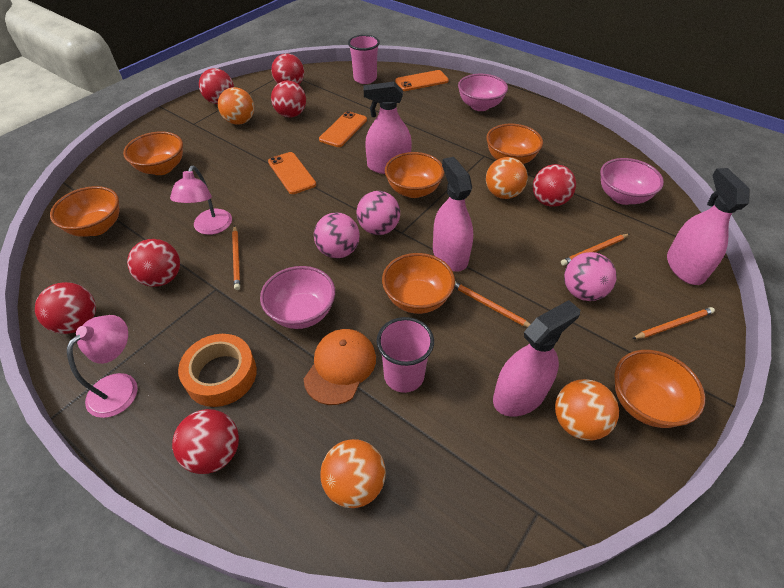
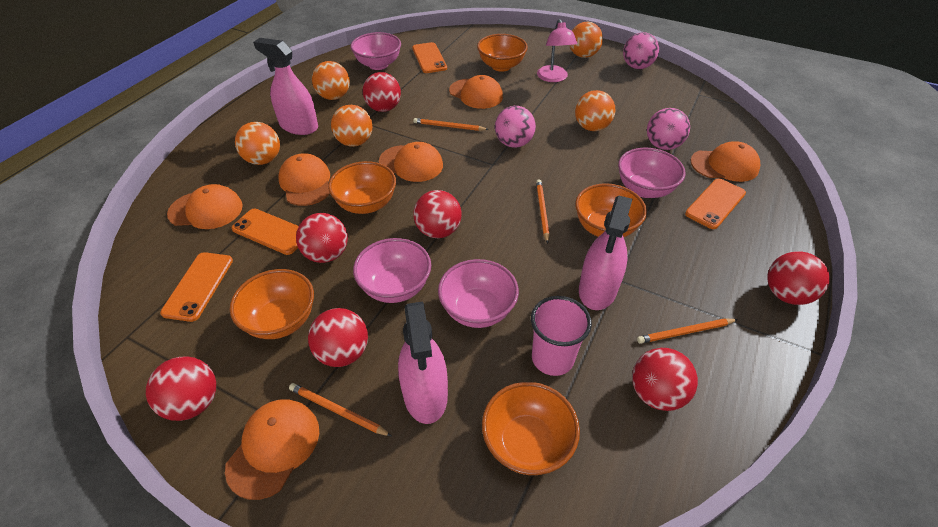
orange ball: [218,87,254,125] [320,439,386,508] [486,157,528,199] [555,379,619,441] = 4 -> [235,122,280,165] [312,61,350,100] [331,105,373,147] [569,22,603,58] [575,90,615,131] = 5
orange bowl: [50,186,119,237] [123,131,183,175] [382,253,455,314] [385,152,445,198] [486,124,543,164] [614,350,705,428] = 6 -> [230,269,314,339] [328,161,396,214] [477,34,528,72] [482,382,580,475] [575,183,647,237] = 5
orange cap: [304,329,376,405] = 1 -> [167,184,243,229] [225,399,319,500] [278,153,330,206] [379,142,443,182] [449,75,503,109] [690,141,760,182] = 6
orange phone: [268,152,316,194] [319,111,367,147] [395,70,449,91] = 3 -> [160,252,233,322] [231,209,299,255] [412,42,447,73] [685,178,746,229] = 4
orange tape: [178,334,257,407] = 1 -> none = 0
pink bowl: [260,266,335,329] [458,74,508,111] [600,158,664,205] = 3 -> [351,32,401,70] [353,238,431,303] [438,259,519,328] [618,148,686,198] = 4
pink cup: [348,35,380,84] [377,317,434,393] = 2 -> [531,296,592,376] = 1
pink lamp: [67,315,138,418] [170,166,232,235] = 2 -> [537,19,577,82] = 1
pink spray bottle: [364,82,412,174] [433,157,473,272] [493,300,580,417] [667,168,750,285] = 4 -> [253,38,318,135] [398,301,448,424] [579,196,633,310] = 3

